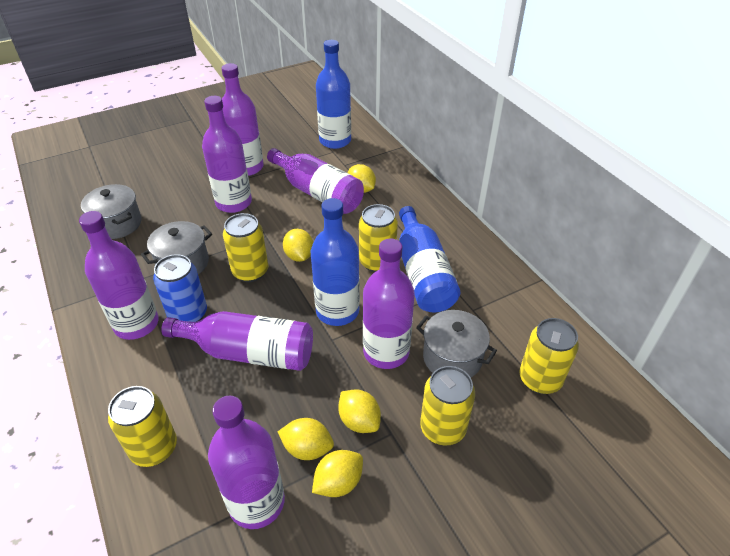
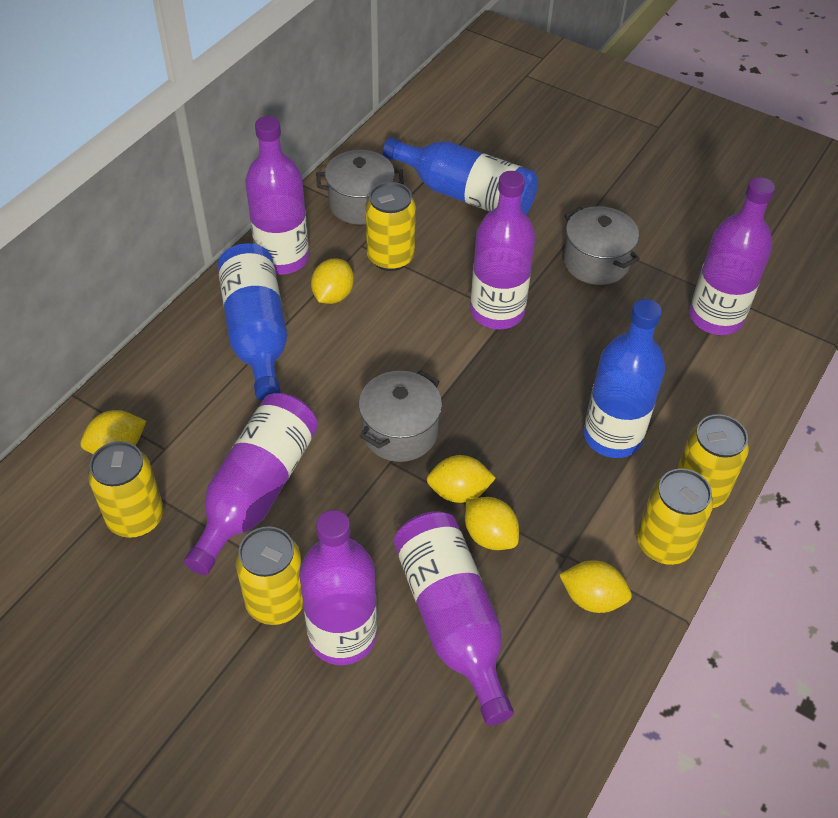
blue can: [153,254,207,322] = 1 -> none = 0
purple bottle: [79,211,159,340] [161,311,313,371] [202,96,252,213] [208,396,285,529] [221,63,264,176] [267,148,364,214] [363,238,415,369] = 7 -> [184,393,318,575] [245,116,309,275] [299,510,377,665] [394,511,514,725] [470,171,535,329] [689,177,775,335] = 6

